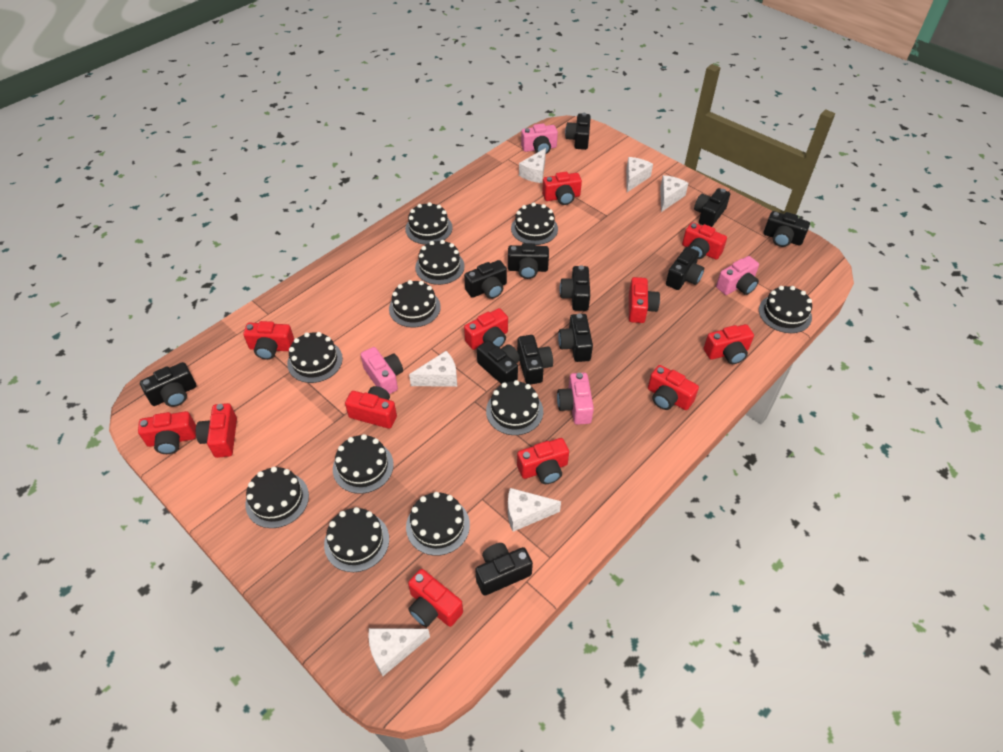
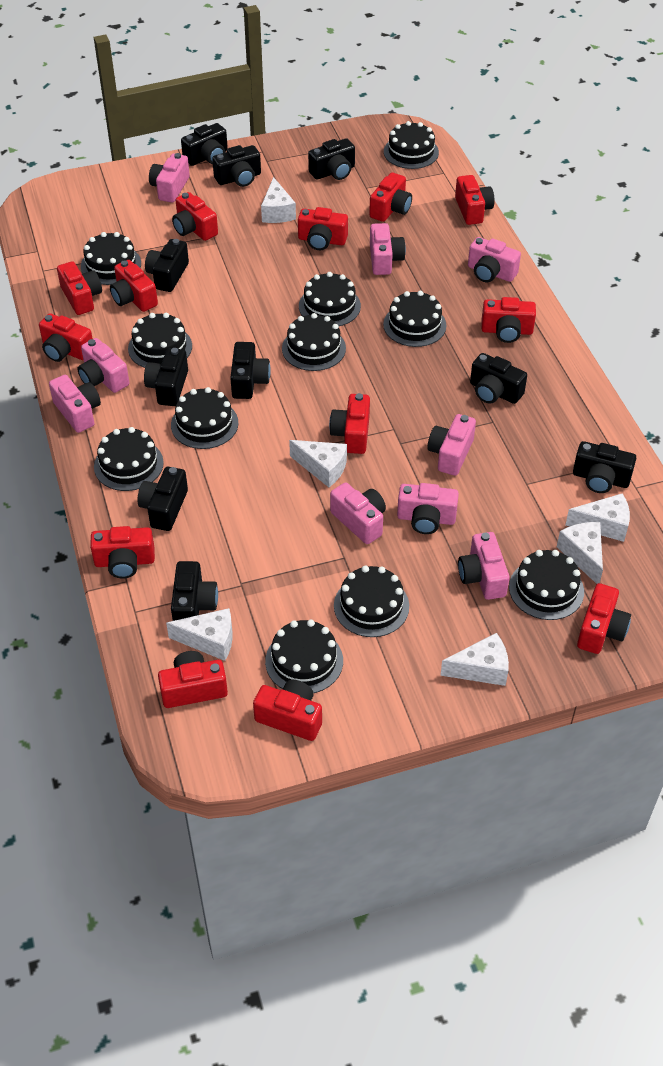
black camera: [140,362,196,407] [464,260,507,299] [475,543,533,596] [477,340,520,384] [508,243,549,279] [517,335,553,385] [558,314,593,362] [560,265,590,311] [565,113,591,150] [666,247,704,290] [694,188,730,227] [764,211,810,247] = 12 -> [138,467,188,531] [144,348,188,406] [145,239,189,292] [171,561,218,621] [181,123,228,166] [212,145,261,187] [230,342,271,399] [308,138,355,180] [470,353,527,404] [573,441,636,493] = 10
pink camera: [361,347,403,394] [521,123,558,154] [557,373,594,425] [716,256,759,295] = 4 -> [49,375,101,433] [77,338,129,393] [149,153,190,202] [330,483,386,544] [370,223,406,275] [397,483,459,534] [428,414,476,476] [458,532,510,600] [468,237,521,282] = 9
red camera: [138,411,196,454] [196,403,237,458] [243,321,294,360] [345,386,397,429] [408,569,463,627] [464,308,508,350] [517,438,569,484] [542,172,582,205] [629,277,660,323] [648,365,699,410] [682,222,727,260] [704,324,754,364] = 12 -> [39,313,93,362] [57,261,102,315] [90,526,155,578] [110,260,158,312] [158,651,228,708] [172,192,218,241] [253,680,322,741] [298,207,348,250] [329,393,370,454] [369,172,412,222] [455,175,495,225] [481,297,536,343] [577,583,631,654] = 13

